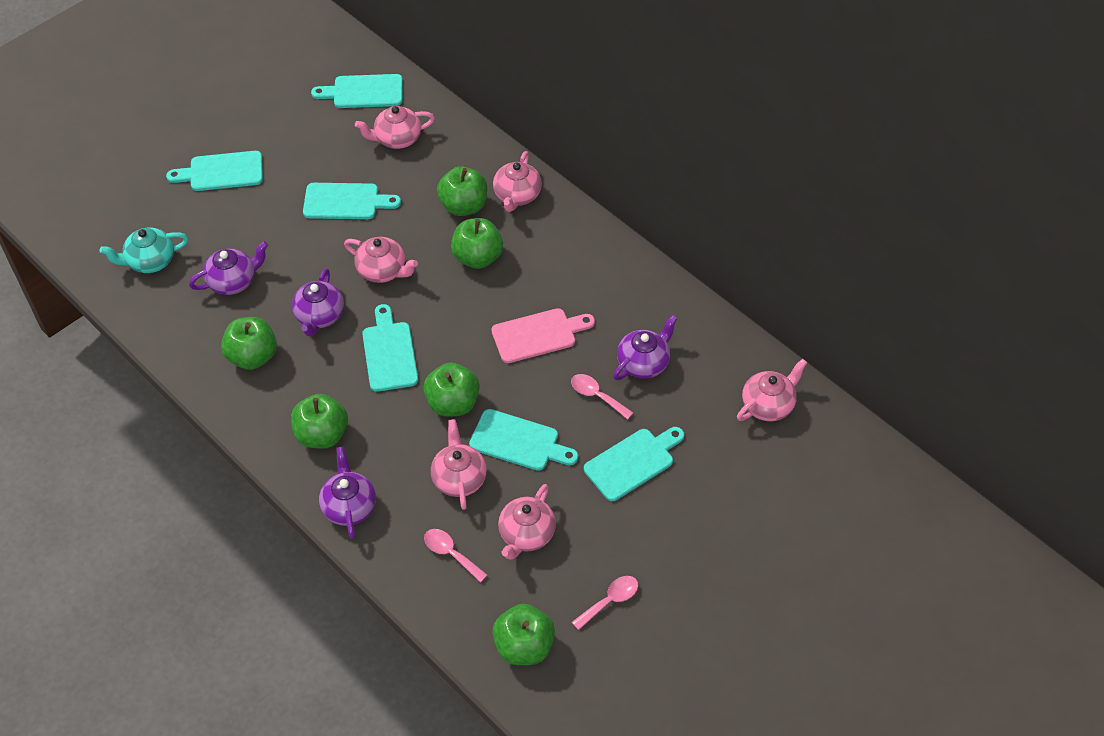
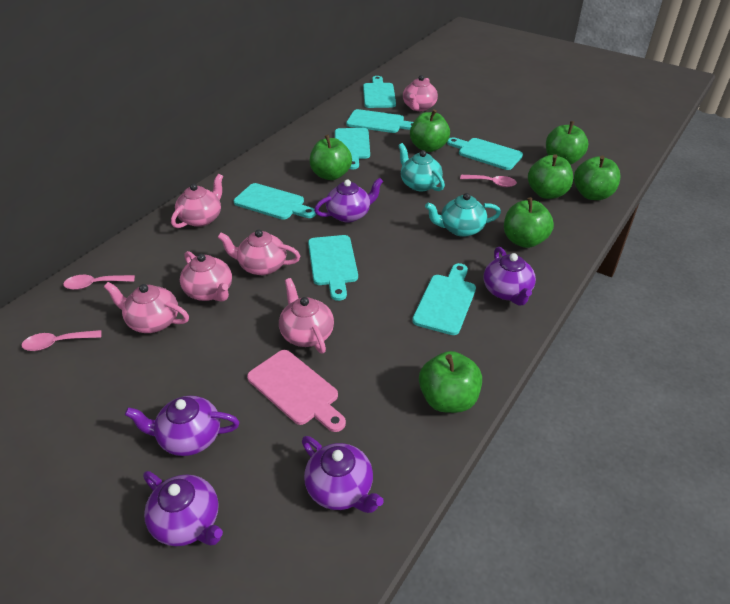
green apple: [221,317,277,370] [291,394,348,449] [423,363,480,417] [437,166,487,216] [451,218,503,269] [492,604,555,665] = 6 -> [310,135,352,180] [410,109,450,152] [419,351,482,413] [504,197,554,248] [528,154,573,199] [546,121,588,165] [574,156,620,200] = 7
purple teapot: [189,241,268,295] [292,268,344,337] [319,447,376,539] [613,315,678,380] = 4 -> [125,396,239,456] [143,471,223,546] [302,436,384,513] [314,178,383,223] [484,247,536,306] = 5
turquoise cutting board: [166,151,263,191] [303,183,401,219] [311,74,403,108] [362,304,418,392] [469,409,578,471] [584,427,684,501] = 6 -> [234,183,316,220] [308,235,358,301] [335,128,370,169] [346,109,413,133] [363,76,396,108] [412,263,476,335] [447,138,523,170] = 7
turquoise teapot: [100,227,189,273] = 1 -> [398,143,445,191] [425,193,501,237] = 2

